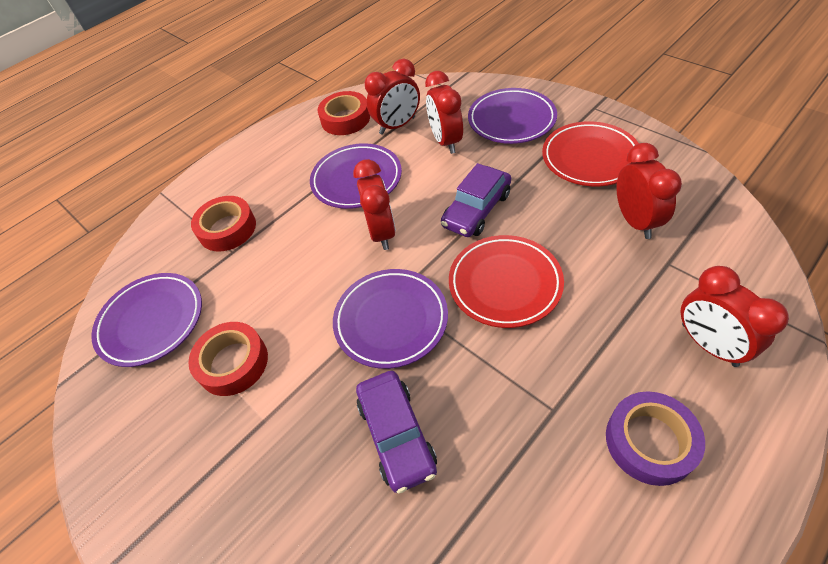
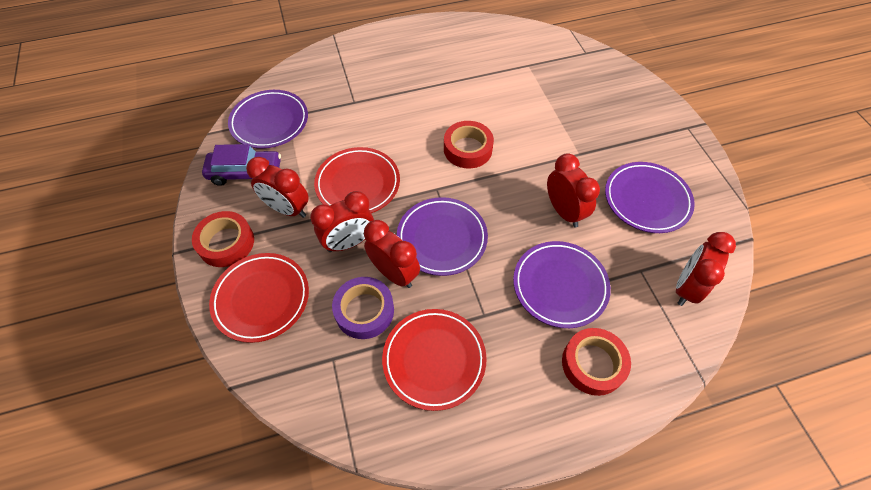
purple car: [356,371,437,493] [441,163,511,237] = 2 -> [202,144,281,186] = 1
red plate: [449,235,564,328] [542,121,639,186] = 2 -> [209,253,309,343] [314,147,400,213] [382,309,487,411] = 3

